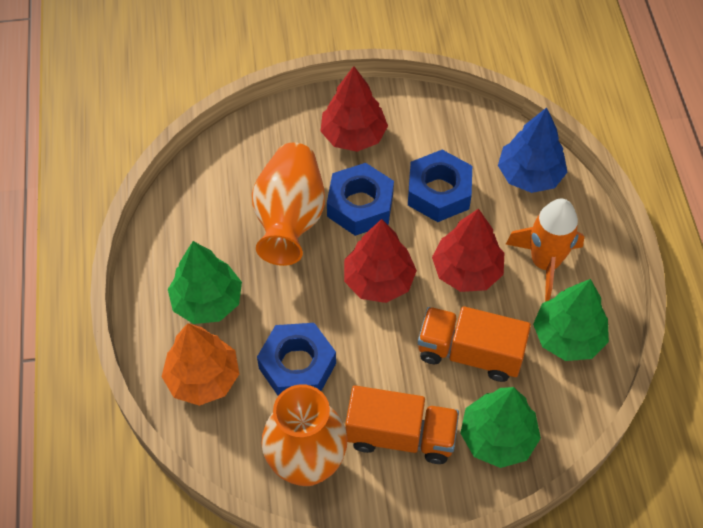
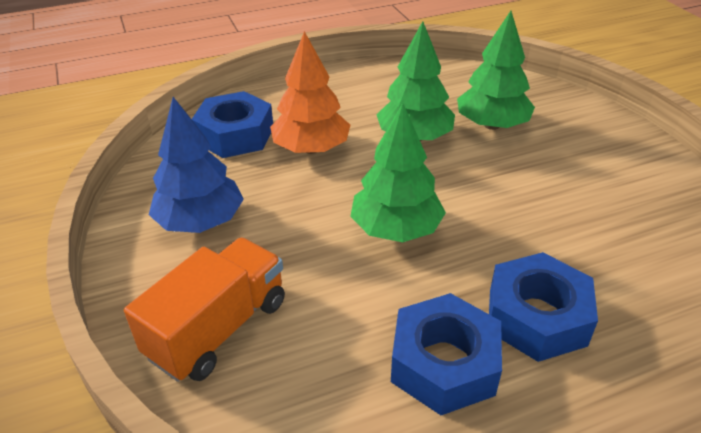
orange rocket: [506,199,584,302] = 1 -> none = 0
orange truck: [345,386,459,464] [418,306,531,382] = 2 -> [124,238,285,382] = 1
orange vase: [252,142,325,266] [261,384,347,486] = 2 -> none = 0
red tree: [320,66,388,152] [344,219,417,303] [432,209,504,292] = 3 -> none = 0

